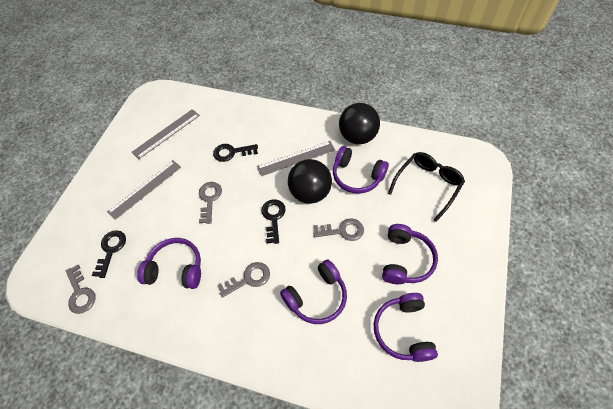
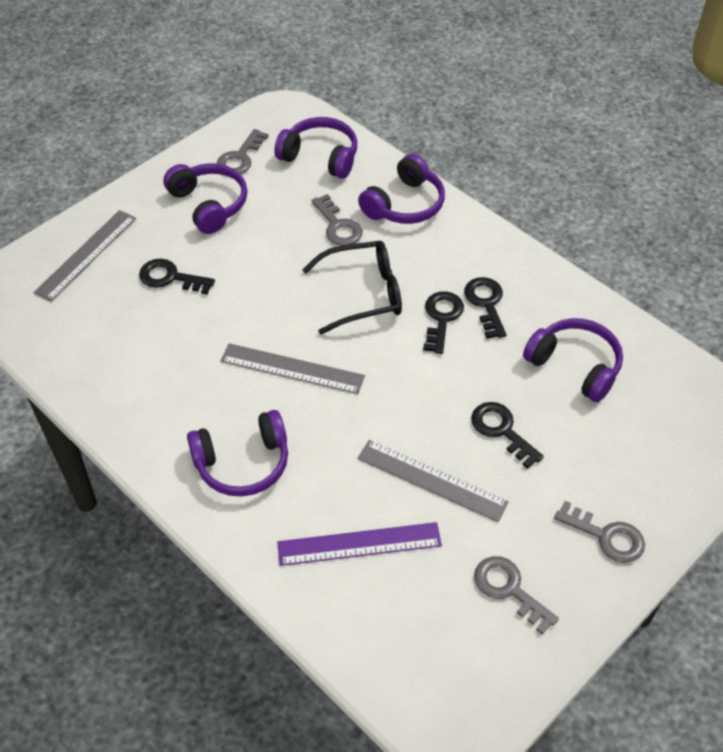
black ball: [288,159,332,204] [339,103,380,144] = 2 -> none = 0
black key: [92,230,126,278] [213,144,258,162] [261,199,286,244] = 3 -> [139,259,215,294] [423,291,464,354] [464,277,506,339] [471,402,544,469] = 4
purple ruler: none = 0 -> [277,522,442,566] = 1

